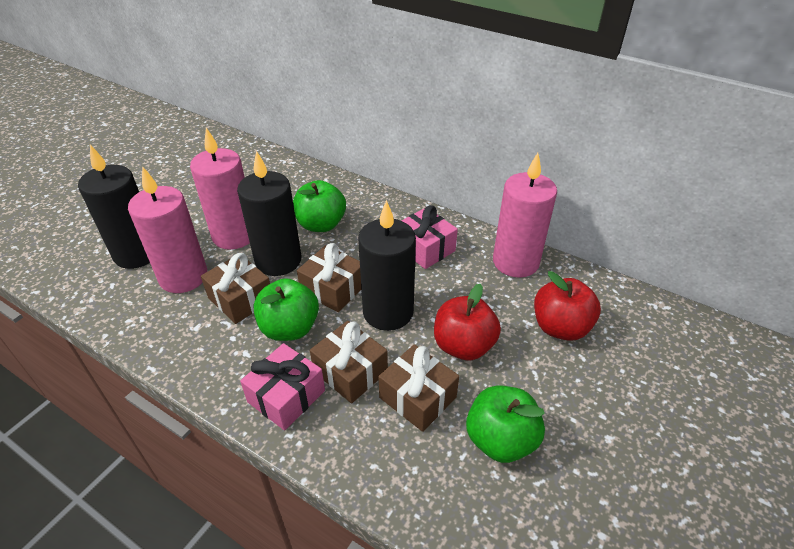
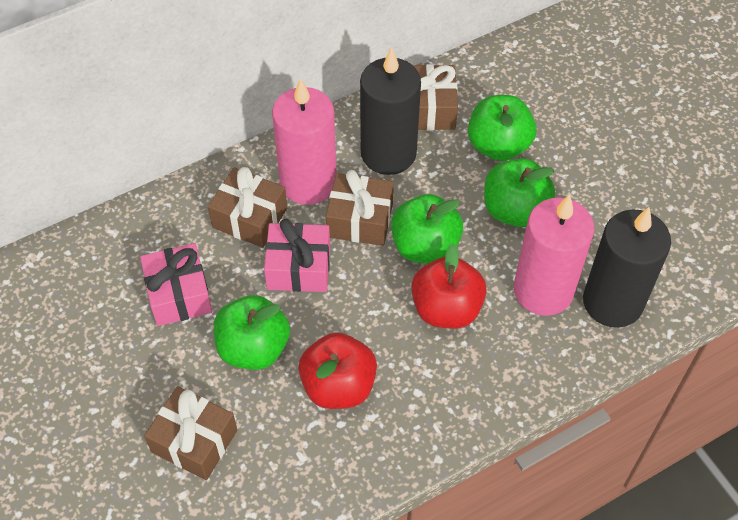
black candle: [78,145,150,269] [237,151,301,276] [358,200,416,331] = 3 -> [360,47,421,175] [583,207,671,328] = 2
green apple: [254,278,319,341] [293,180,346,232] [466,385,545,463] = 3 -> [214,295,290,370] [391,194,463,264] [468,95,536,161] [484,158,555,227] = 4
pink candle: [128,166,207,293] [190,128,250,250] [493,153,557,278] = 3 -> [272,78,337,205] [514,194,594,316] = 2

